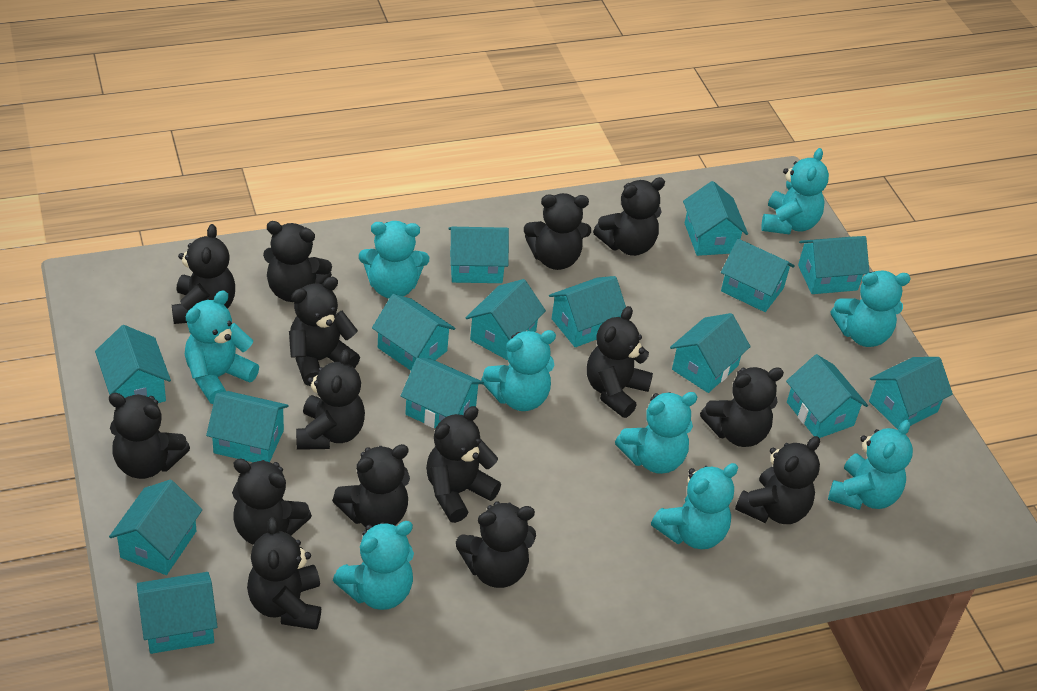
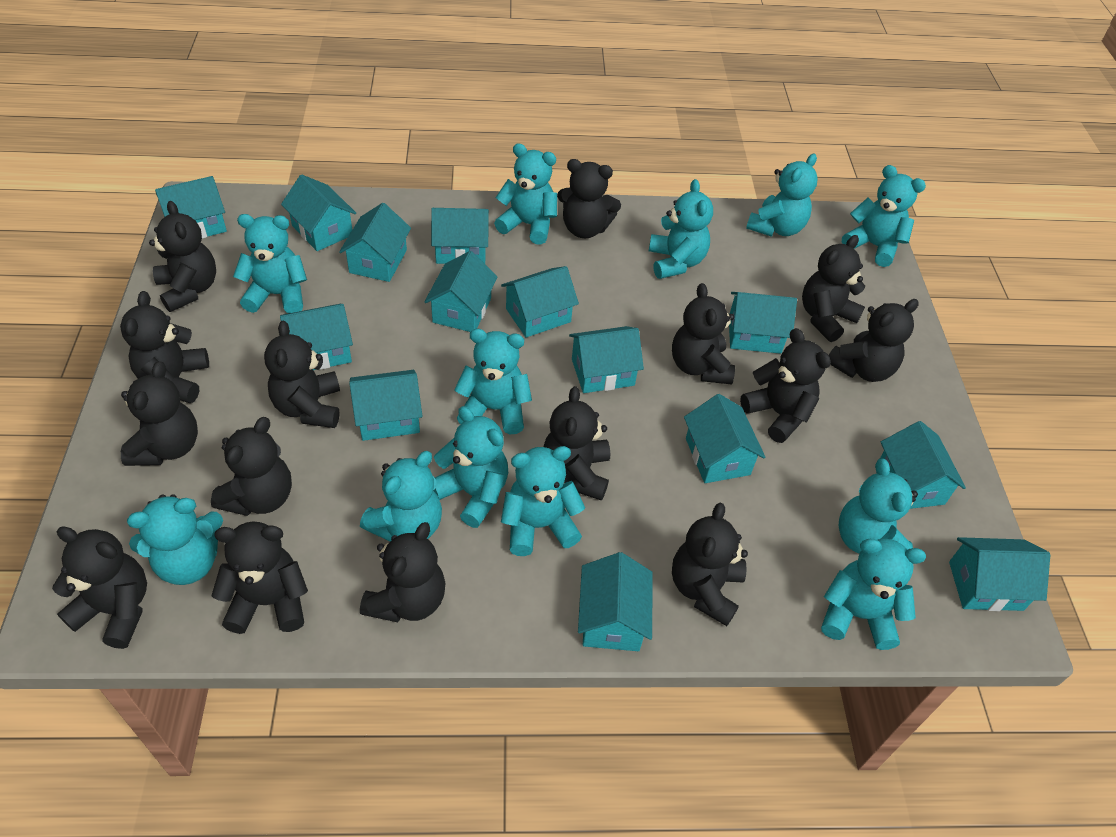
turquoise house: [95,325,171,403] [109,480,202,575] [137,572,218,654] [206,391,289,462] [372,294,455,371] [401,358,484,428] [448,227,509,283] [466,279,546,360] [549,276,626,347] [670,313,751,393] [683,181,748,256] [721,239,795,312] [786,354,868,438] [798,236,869,294] [869,357,953,429] = 15 -> [155,176,227,239] [280,304,353,370] [281,174,356,251] [339,203,411,282] [349,370,423,441] [424,251,497,332] [431,208,489,264] [501,266,579,338] [569,326,644,393] [578,552,653,651] [684,394,765,483] [729,292,797,354] [880,421,966,509] [949,537,1050,611] = 14
turquoise teddy bear: [185,290,259,404] [333,521,414,610] [359,221,429,299] [481,330,556,411] [615,392,697,474] [651,463,738,549] [761,148,829,235] [828,420,913,510] [831,270,911,347] = 9 -> [127,495,223,585] [233,214,307,313] [360,451,442,542] [434,406,508,528] [454,329,532,434] [494,143,557,245] [501,446,585,556] [649,179,713,279] [746,154,818,237] [821,538,926,650] [839,459,918,553] [842,165,926,267] = 12

